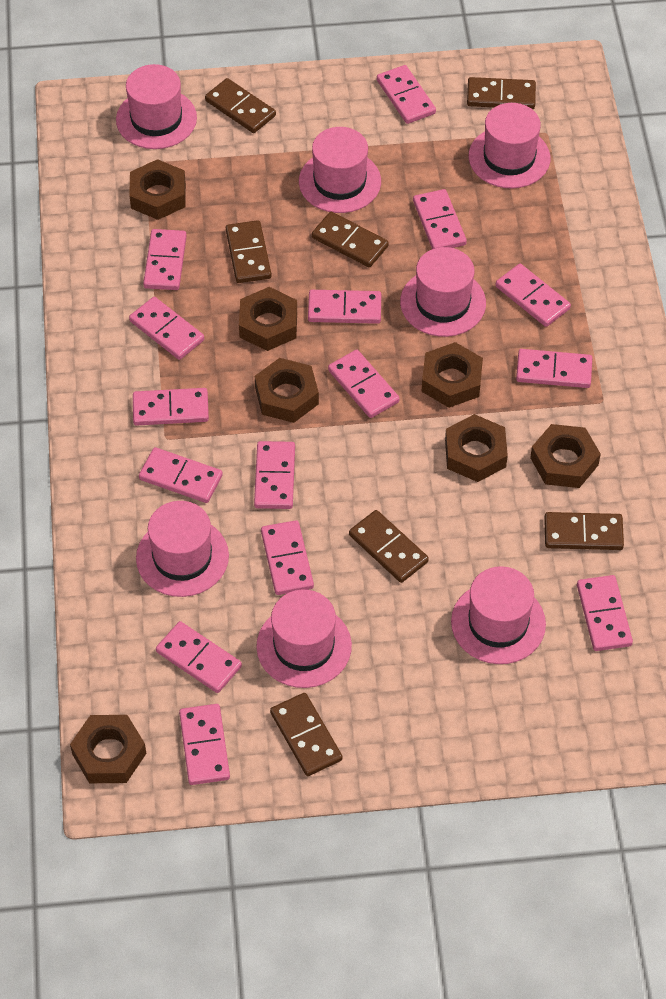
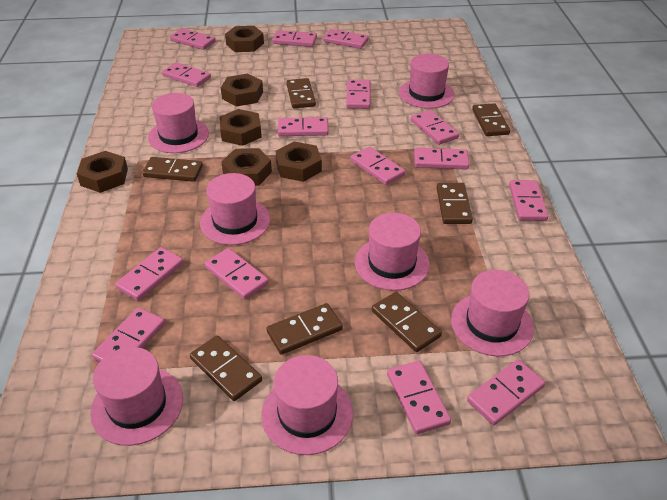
brown nut: [70,715,146,783] [129,159,186,220] [239,287,297,351] [255,358,319,423] [422,342,483,408] [445,414,508,482] [530,424,601,488] = 7 -> [77,151,128,193] [219,109,262,146] [221,74,263,107] [221,148,272,186] [225,26,264,52] [276,142,322,182] = 6

